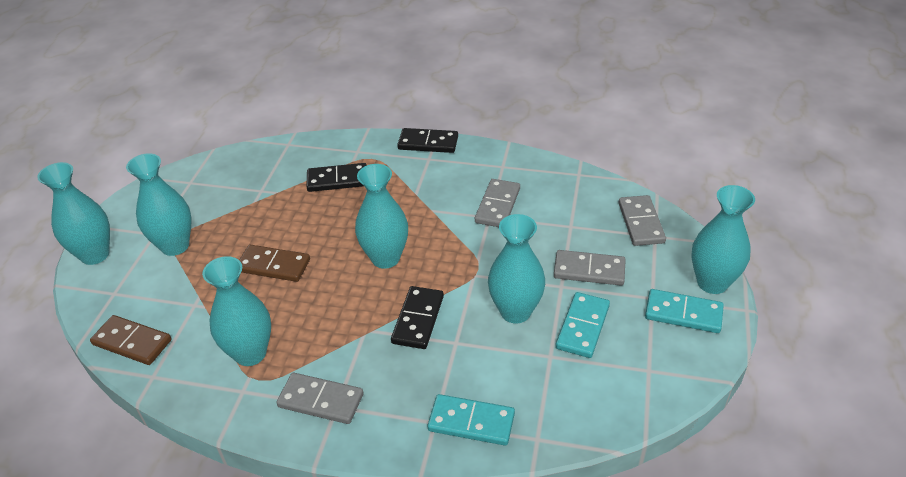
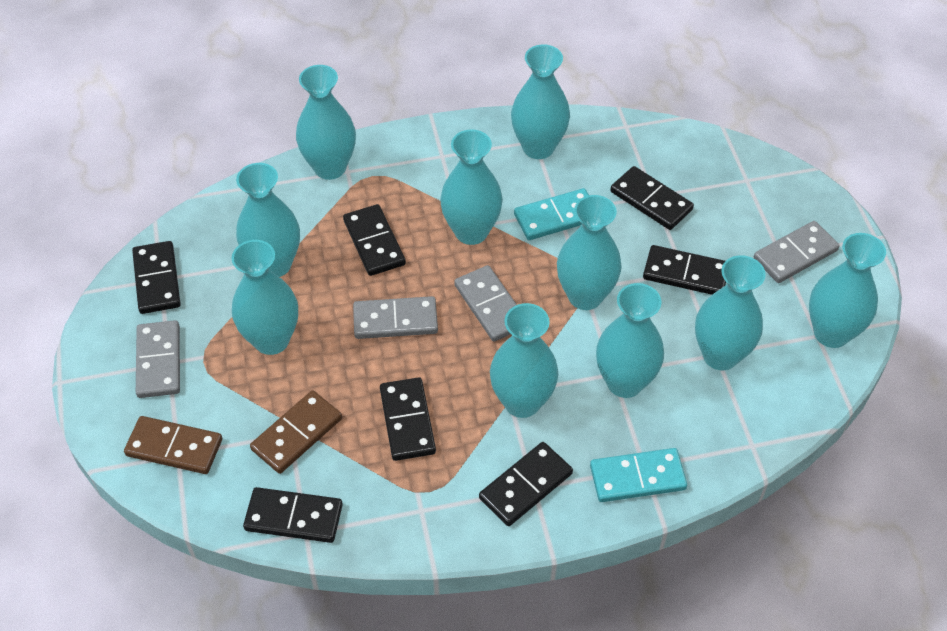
black domino: [306,163,367,192] [391,286,444,349] [397,128,458,153] = 3 -> [132,241,181,314] [243,487,343,543] [343,204,406,276] [380,377,436,461] [479,442,573,526] [610,166,694,230] [643,245,726,295] = 7
turquoise domino: [428,394,515,446] [556,292,610,358] [645,289,724,333] = 3 -> [514,188,589,240] [590,448,687,502] = 2
turquoise vase: [37,162,110,265] [126,153,192,256] [202,256,271,366] [355,164,408,269] [488,214,545,323] [691,185,755,294] = 6 -> [232,240,298,355] [236,163,300,277] [296,65,356,180] [440,129,503,245] [490,303,558,418] [511,45,570,159] [557,195,622,310] [596,283,664,398] [695,255,766,370] [809,233,886,348] = 10

